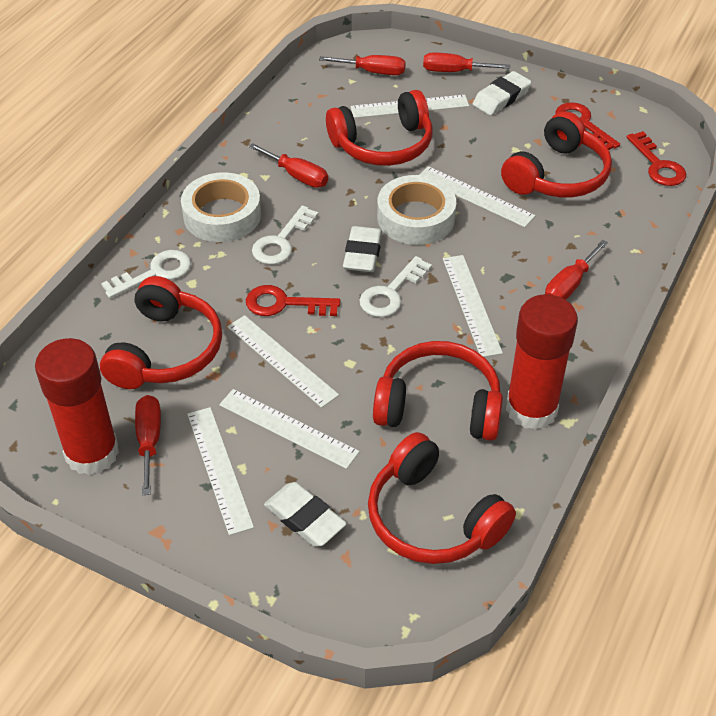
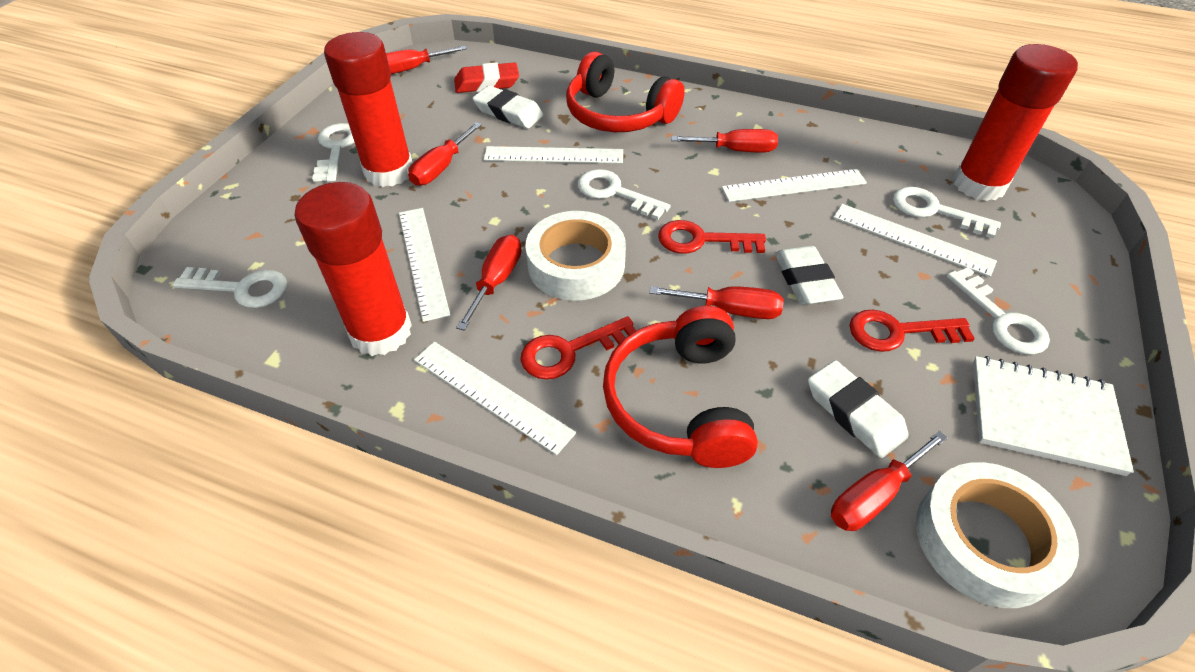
red eraser: none = 0 -> [454,62,519,93] = 1
red glue stick: [35,338,119,475] [506,294,578,430] = 2 -> [295,182,412,356] [324,32,413,187] [953,44,1078,201] = 3
red headphones: [100,276,222,389] [326,90,432,166] [368,432,516,564] [373,341,503,441] [501,111,612,197] = 5 -> [566,52,685,132] [603,306,758,468] = 2
red screwdriver: [135,395,161,495] [249,143,328,188] [319,55,406,75] [423,52,510,72] [545,240,608,300] = 5 -> [386,46,467,74] [408,122,482,186] [456,235,522,331] [649,286,784,319] [671,129,778,152] [831,431,948,531] = 6
white key: [101,250,191,298] [252,206,318,264] [359,256,432,317] = 3 -> [173,267,287,308] [312,123,355,182] [578,169,670,220] [893,187,1001,238] [947,267,1050,355] = 5
white notebook: none = 0 -> [973,356,1134,476] = 1
white ruler: [187,407,254,535] [219,389,360,469] [227,315,339,408] [351,95,469,118] [419,166,536,227] [443,255,503,357] = 6 -> [399,208,450,322] [414,342,576,455] [484,146,623,164] [722,169,867,202] [833,204,997,277] = 5

